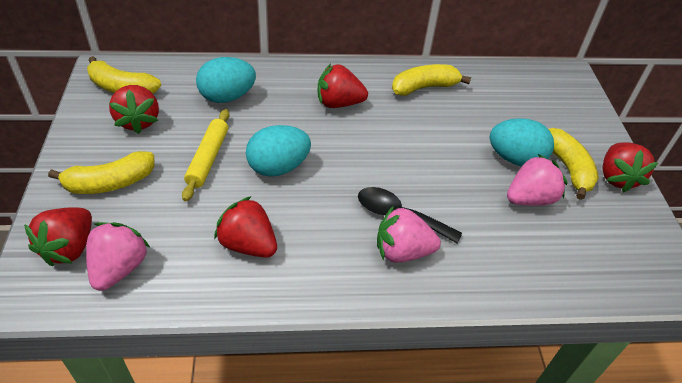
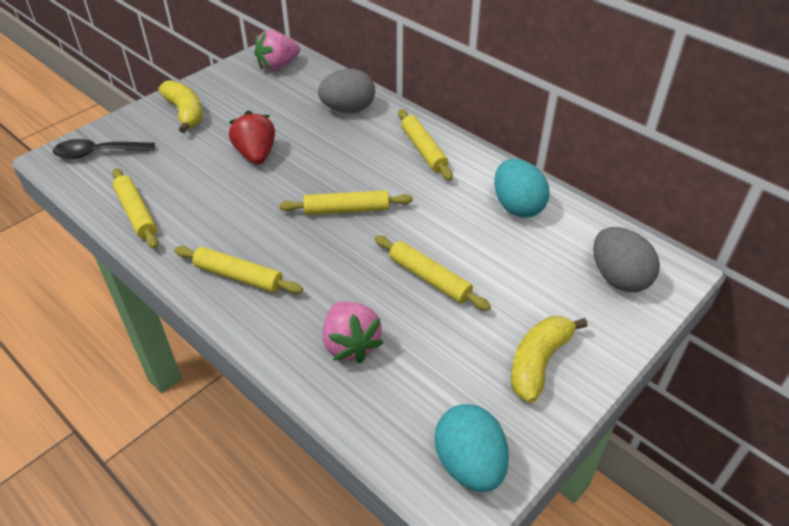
grey egg: none = 0 -> [318,69,375,113] [593,227,660,292] = 2
pink strawberry: [86,222,150,291] [377,205,441,263] [507,154,567,206] = 3 -> [254,30,300,71] [323,301,383,364] = 2
red strawberry: [24,207,92,267] [109,85,159,134] [214,196,277,258] [318,64,368,108] [602,142,658,193] = 5 -> [229,111,275,165] = 1
turquoise egg: [196,57,256,103] [246,125,311,177] [490,118,554,166] = 3 -> [435,404,509,492] [494,159,550,217] = 2
yellow banana: [48,151,155,194] [87,56,161,94] [392,64,471,96] [549,128,599,200] = 4 -> [159,80,203,133] [511,316,587,403] = 2
yellow rolling pin: [182,109,229,201] = 1 -> [112,168,159,249] [175,246,303,294] [280,190,413,215] [375,235,491,311] [398,109,453,181] = 5

